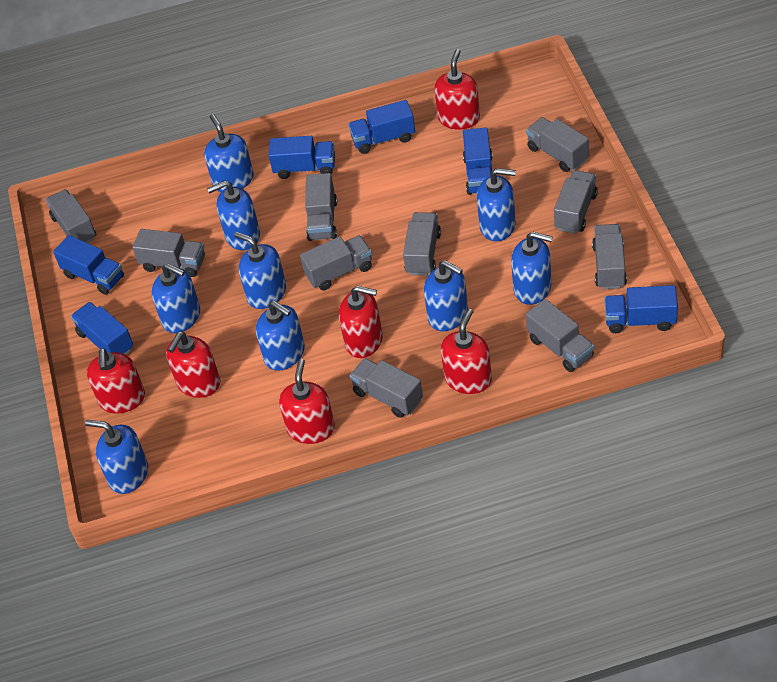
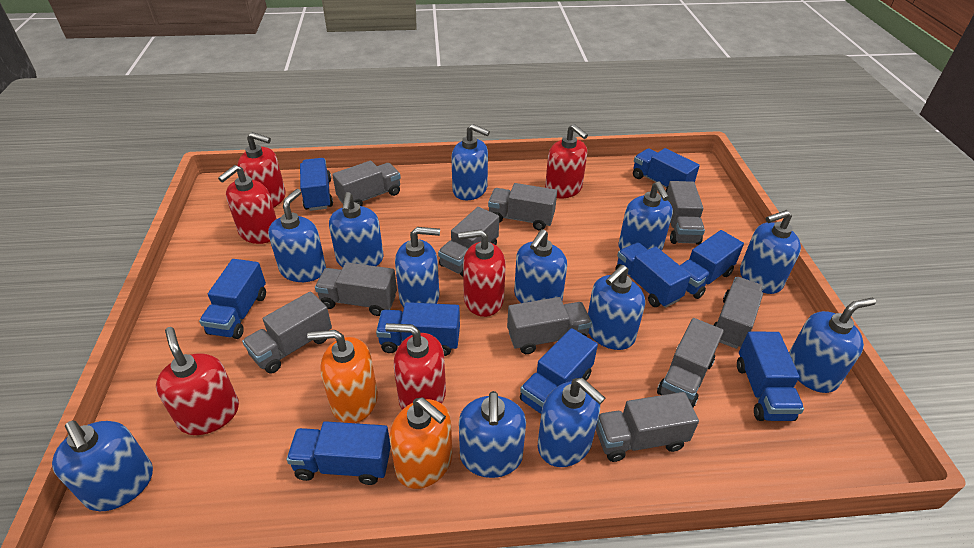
blue soap dispenser: [85,420,148,494] [151,263,200,333] [204,114,254,192] [207,180,260,250] [234,232,286,309] [256,301,305,371] [424,260,468,331] [477,168,516,241] [511,232,553,305] = 9 -> [52,420,153,511] [268,189,326,282] [329,192,384,267] [395,227,440,307] [451,124,490,200] [459,391,526,478] [514,229,567,303] [538,378,605,467] [588,265,645,350] [619,181,673,251] [740,210,801,294] [789,298,876,393] = 12
blue truck: [53,235,124,295] [71,302,134,355] [269,136,335,179] [348,100,415,154] [463,127,493,195] [604,285,678,333] = 6 -> [199,259,266,339] [286,421,391,485] [300,158,333,211] [376,302,460,356] [520,328,598,414] [616,242,691,308] [633,148,700,192] [680,230,744,299] [737,332,804,421] = 9
orange soap dispenser: none = 0 -> [307,330,378,423] [389,398,452,489] = 2

